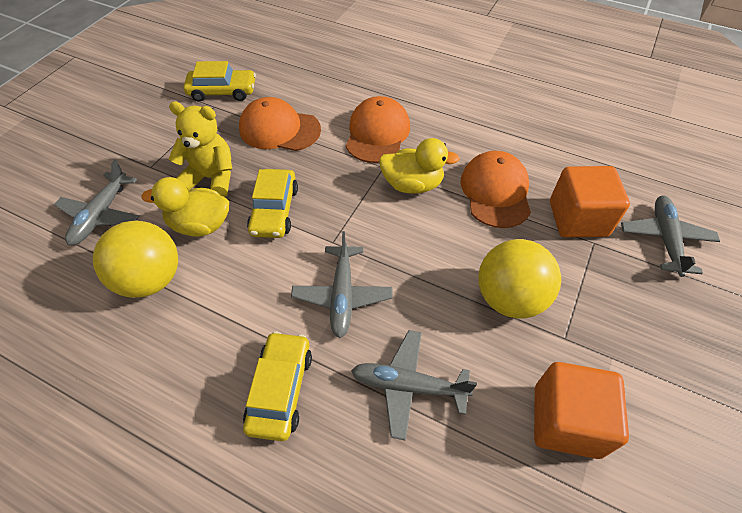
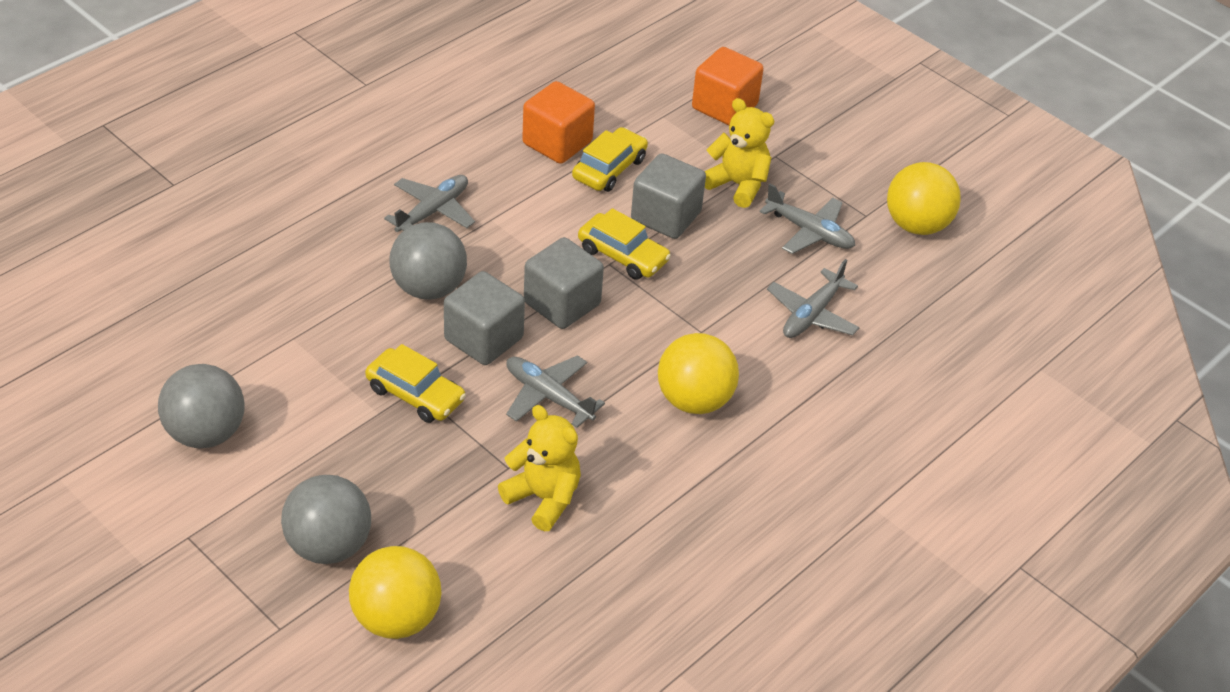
grey ball: none = 0 -> [158,364,244,448] [281,475,371,564] [390,222,467,300] = 3
grey cube: none = 0 -> [444,271,525,365] [524,237,604,329] [631,153,706,239] = 3
orange cap: [239,97,321,151] [346,96,410,163] [461,151,531,228] = 3 -> none = 0
yellow ball: [93,220,178,298] [478,239,561,318] = 2 -> [349,546,441,639] [658,333,739,414] [887,162,961,235] = 3
yellow duck: [141,177,229,237] [379,138,460,194] = 2 -> none = 0
yellow teddy bear: [169,102,232,197] = 1 -> [498,405,581,531] [704,98,774,208] = 2

